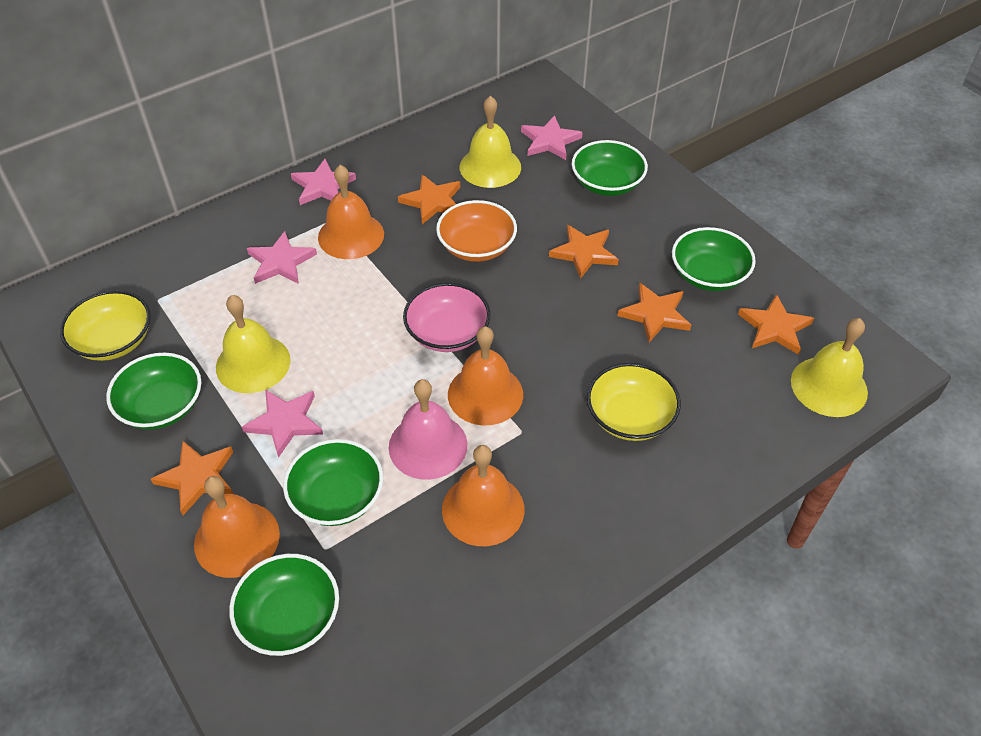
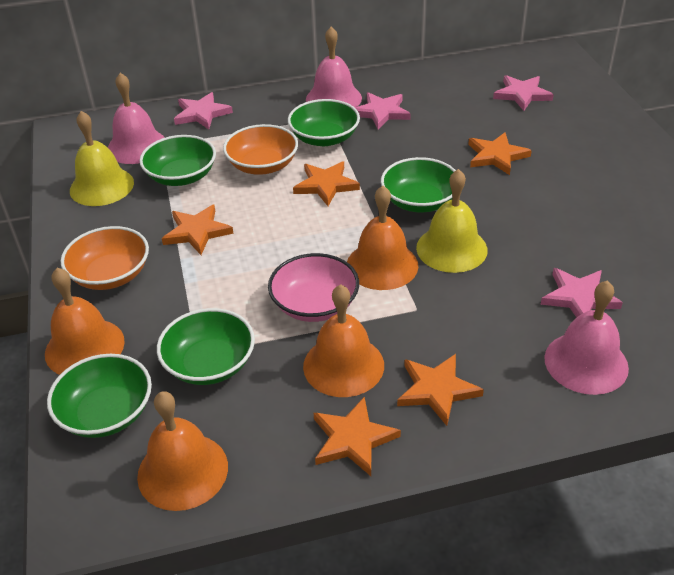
orange bowl: [436,200,517,262] = 1 -> [61,226,149,290] [223,124,298,175] = 2
pink bell: [389,379,468,480] = 1 -> [107,73,165,164] [306,27,362,107] [544,280,629,395] = 3
yellow bell: [216,295,291,393] [460,96,521,188] [791,318,868,417] = 3 -> [70,111,134,206] [416,169,488,273] = 2
yellow bowl: [60,290,151,361] [587,363,681,441] = 2 -> none = 0

